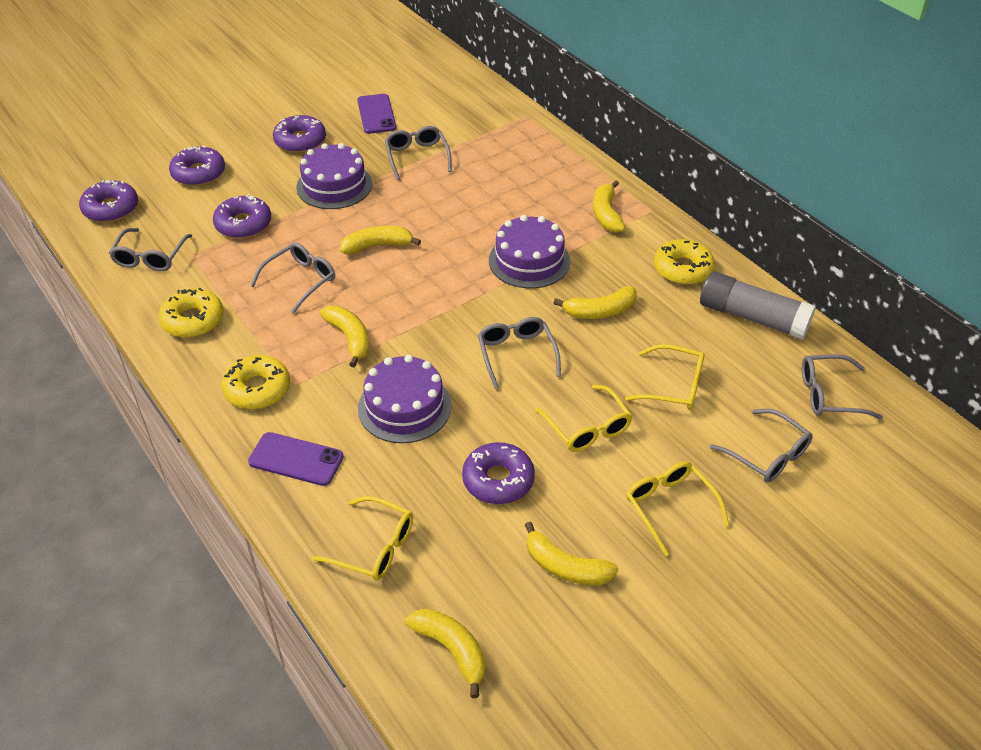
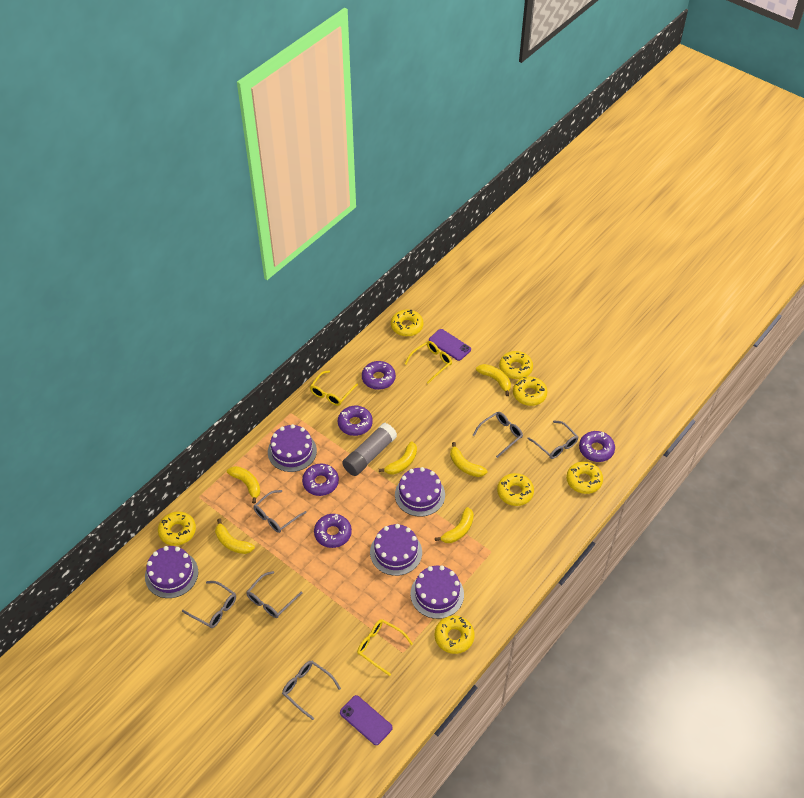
purple cake: [296,143,372,209] [358,355,452,443] [489,215,570,288] = 3 -> [145,546,198,598] [268,424,317,472] [370,524,422,576] [395,467,445,517] [411,566,464,619] = 5
yellow donut: [159,288,224,338] [222,355,290,409] [654,239,715,285] = 3 -> [158,511,196,546] [391,309,424,337] [435,616,475,654] [497,473,534,506] [499,351,533,379] [513,377,547,406] [566,462,603,494] = 7
yellow glasses: [312,496,413,581] [535,385,633,452] [625,344,705,410] [626,462,729,556] = 4 -> [310,371,358,406] [357,619,413,676] [405,341,452,384] = 3

